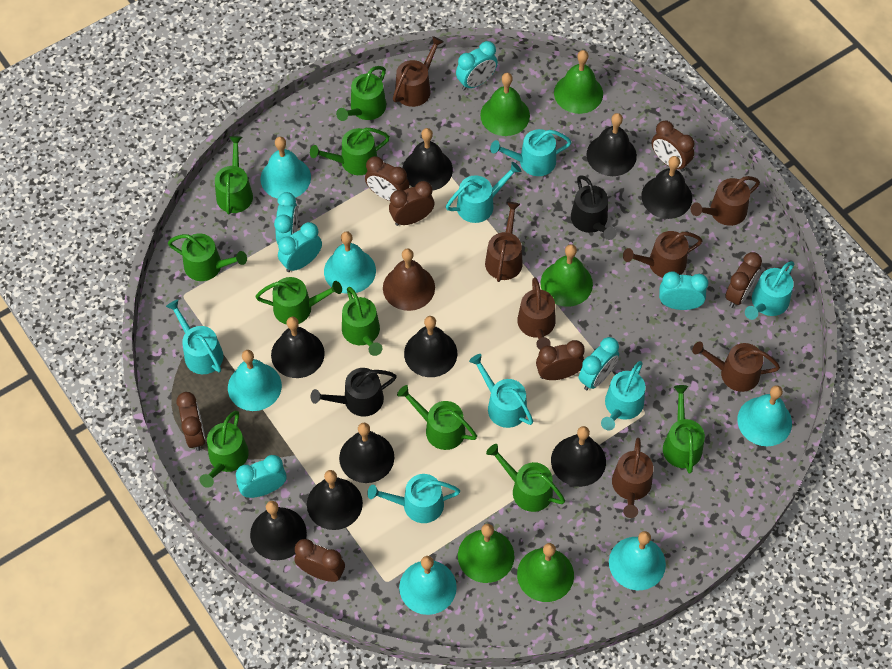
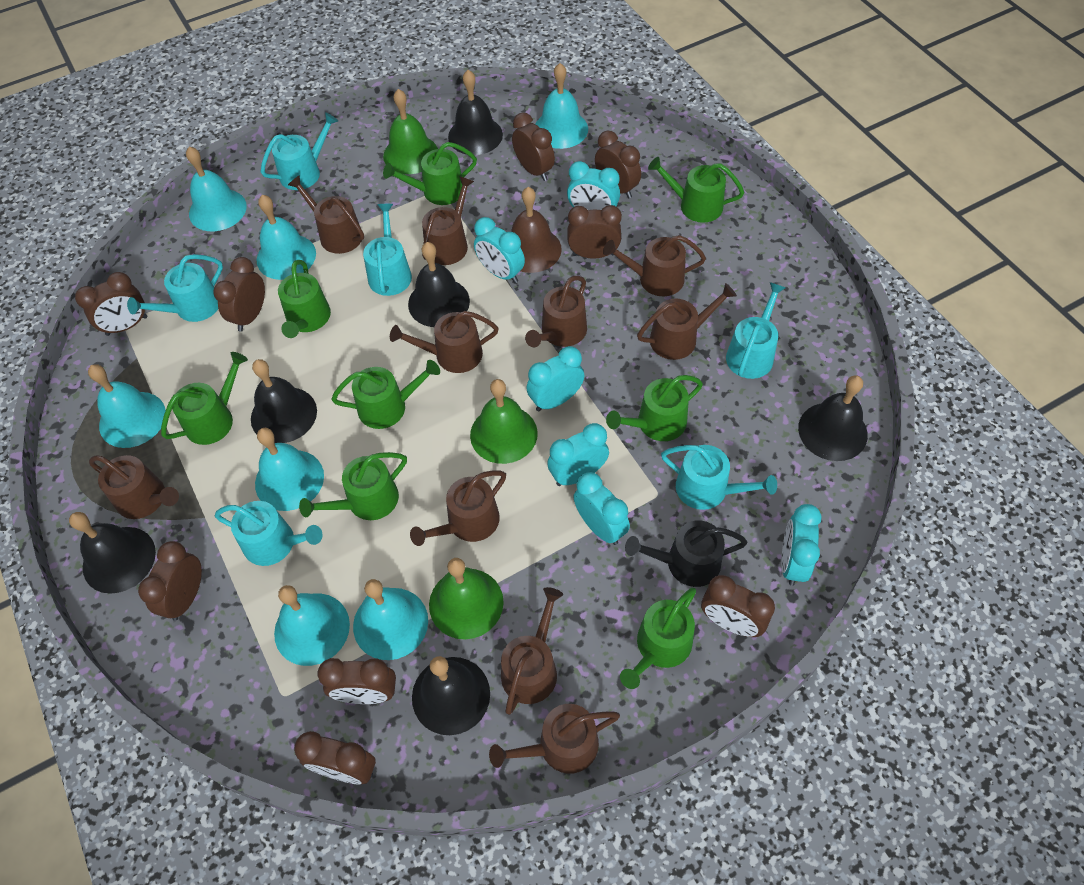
black bell: [250,501,307,560] [271,317,325,378] [307,470,363,530] [339,423,394,483] [403,128,453,190] [404,316,457,377] [551,426,606,487] [586,113,637,176] [641,156,692,219] = 9 -> [69,512,156,594] [251,359,317,443] [408,242,470,327] [412,656,490,735] [448,70,503,155] [798,376,868,461] = 6
black watering can: [311,368,397,416] [571,175,617,240] = 2 -> [625,520,748,587] = 1
brown clock: [177,392,206,451] [294,539,345,582] [365,156,409,201] [389,181,434,226] [536,340,585,380] [652,121,694,172] [725,252,762,308] = 7 -> [75,272,147,336] [138,541,202,621] [213,257,265,332] [294,731,376,785] [317,658,396,704] [512,112,555,181] [567,205,622,259] [595,130,641,198] [701,575,775,637] = 9
brown watering can: [393,36,443,107] [485,202,523,282] [517,277,555,350] [612,438,653,518] [623,231,703,278] [691,176,760,226] [692,341,780,392] = 7 -> [89,455,179,519] [288,175,364,254] [390,311,499,373] [410,471,506,546] [422,176,474,265] [489,704,620,774] [501,587,563,715] [525,276,587,347] [603,235,706,296] [637,283,737,360] = 10
green bell: [458,524,514,583] [480,73,530,136] [517,543,574,602] [541,244,593,307] [554,50,603,114] = 5 -> [383,89,438,174] [429,558,504,639] [470,379,538,464] = 3
green watering can: [168,234,247,281] [200,411,249,488] [215,136,253,214] [255,277,342,325] [310,128,390,175] [336,66,386,121] [342,287,382,356] [397,385,477,450] [486,444,565,512] [663,385,705,474] = 10 -> [161,352,248,445] [278,260,331,338] [299,452,407,520] [331,360,440,429] [383,142,477,205] [606,375,703,441] [620,588,696,689] [648,157,744,223] = 8
turquoise bell: [228,350,282,411] [260,137,311,199] [324,231,376,294] [399,556,457,615] [609,531,666,590] [737,385,792,446] = 6 -> [88,364,166,448] [186,147,247,231] [255,428,324,511] [257,195,316,280] [274,585,350,666] [353,579,428,660] [535,63,588,149] = 7
turquoise watering can: [166,300,223,374] [367,474,460,523] [446,162,521,223] [469,354,533,428] [490,129,571,176] [601,361,645,431] [745,261,794,320] = 7 -> [127,254,223,322] [215,501,323,566] [261,112,338,190] [363,204,412,296] [661,445,777,510] [726,282,786,379] = 6

